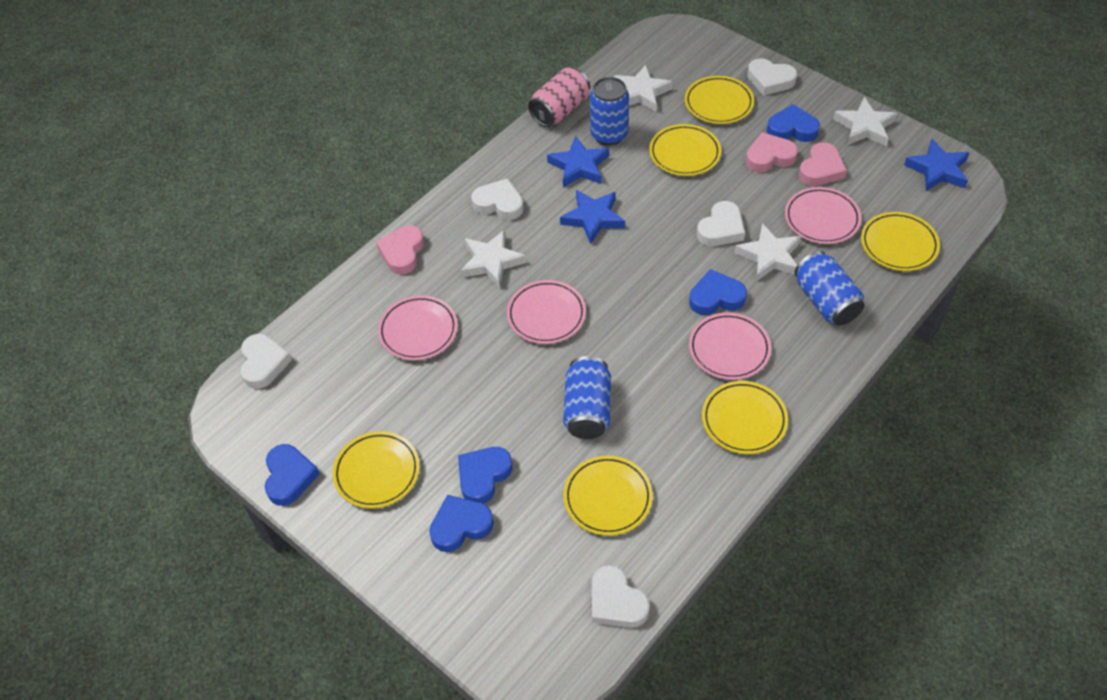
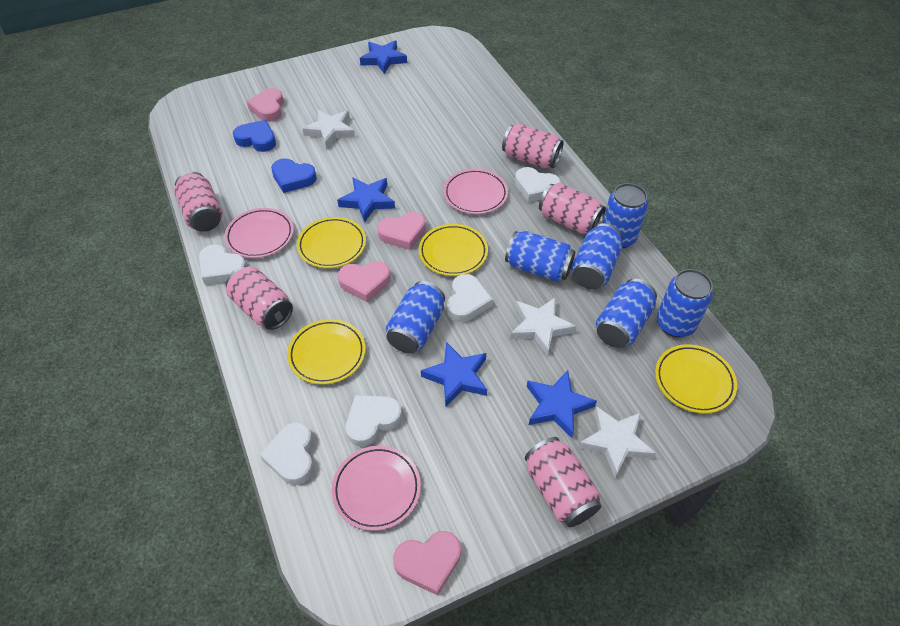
blue can: [563,356,611,439] [590,77,629,146] [795,251,865,325] = 3 -> [386,281,445,353] [505,231,575,282] [571,223,623,289] [596,279,657,348] [603,183,648,249] [657,269,713,337] = 6
blue heart: [265,444,320,506] [429,495,494,552] [458,447,512,504] [689,269,747,315] [767,104,820,142] = 5 -> [233,120,276,152] [271,158,317,193] = 2
blue star: [547,136,609,188] [560,190,625,244] [904,139,969,191] = 3 -> [337,177,395,222] [360,40,407,74] [421,342,487,406] [527,370,597,438] = 4
pink can: [528,68,590,127] = 1 -> [174,172,223,232] [226,266,293,330] [502,123,564,168] [525,437,601,527] [539,183,606,234] = 5
pink heart: [376,225,424,274] [746,132,798,172] [798,142,847,186] = 3 -> [247,88,284,122] [338,261,391,302] [377,212,426,250] [393,531,461,596] = 4
pink plate: [378,295,458,360] [507,280,586,344] [689,313,771,380] [785,187,861,244] = 4 -> [225,208,294,258] [332,446,421,531] [444,169,508,214] = 3
white star: [461,230,526,288] [614,65,672,112] [735,223,801,281] [833,97,897,146] = 4 -> [302,110,355,149] [510,297,576,356] [578,406,656,477] = 3
yellow plate: [333,431,420,508] [563,456,653,536] [649,124,721,176] [685,76,754,124] [702,381,788,454] [861,212,940,271] = 6 -> [287,319,366,385] [297,217,366,268] [419,224,488,276] [655,344,737,414] = 4

